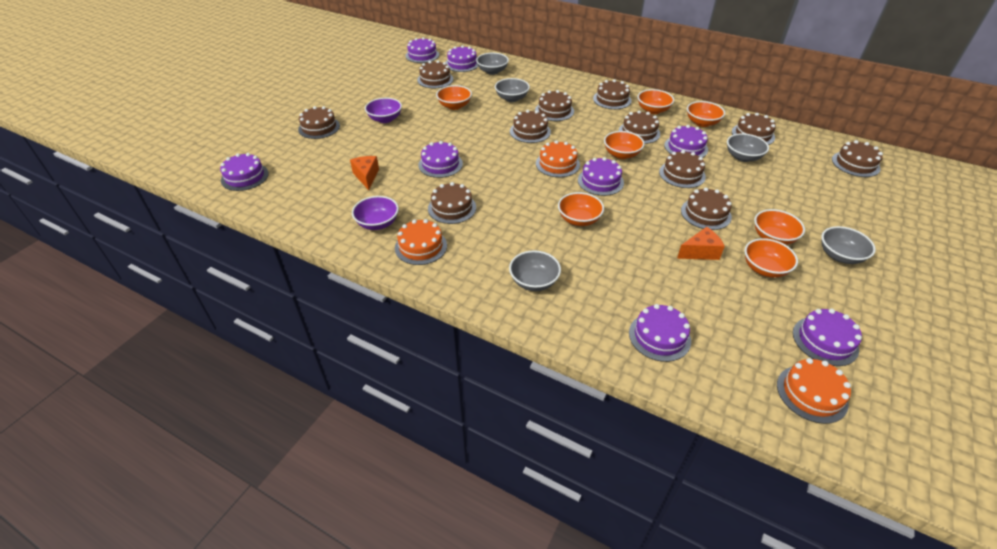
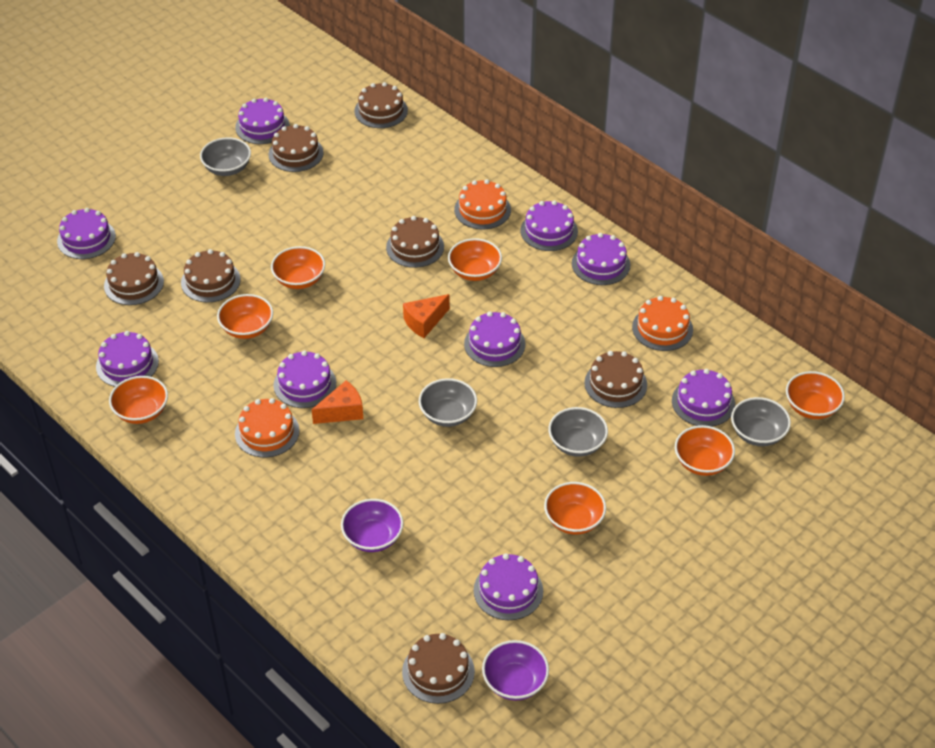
brown cake: [298,106,340,139] [417,60,453,88] [428,182,476,224] [510,110,551,143] [535,90,574,121] [593,79,632,109] [619,110,660,144] [659,150,706,188] [681,188,732,230] [732,113,776,145] [832,140,883,177] = 11 -> [104,252,164,305] [181,249,240,302] [269,124,324,172] [354,82,408,128] [386,216,444,268] [402,633,475,704] [584,351,647,408] = 7
grey bowl: [476,53,509,75] [495,78,530,102] [509,250,561,291] [727,133,769,162] [821,226,876,264] = 5 -> [200,137,251,176] [419,378,477,427] [548,407,608,457] [731,397,791,446] = 4
purple cake: [220,153,269,191] [406,37,439,63] [418,141,463,178] [445,45,479,72] [578,157,624,196] [629,304,691,362] [664,125,708,158] [793,309,862,366] = 8 -> [57,208,116,259] [96,331,159,387] [235,98,289,144] [274,351,336,408] [464,312,526,367] [474,553,543,620] [520,200,578,251] [572,233,630,285] [672,369,735,427] = 9

